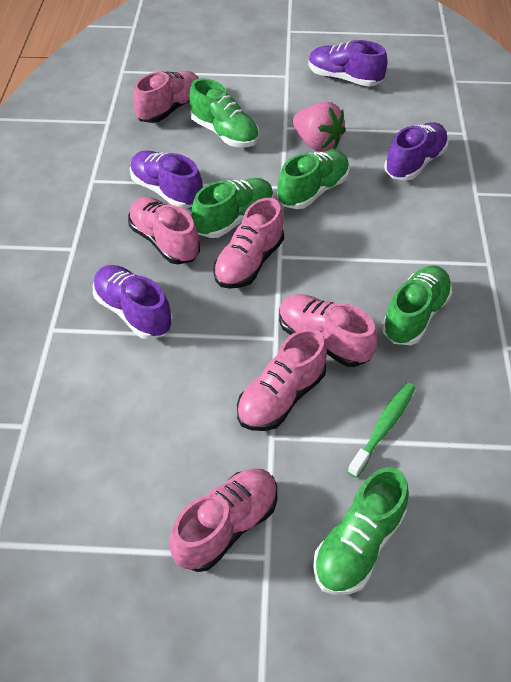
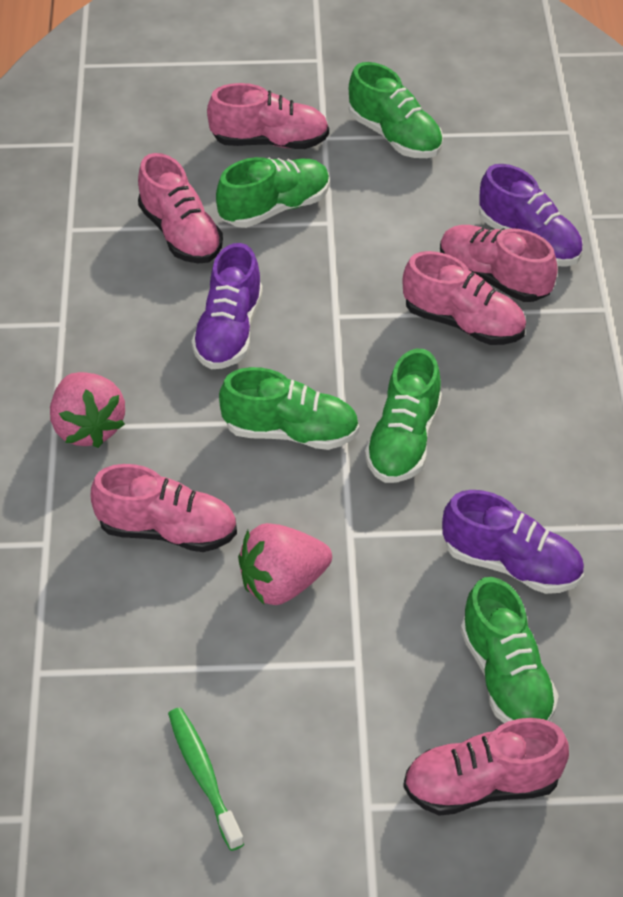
pink strawberry: [293,102,346,152] = 1 -> [50,372,125,448] [238,523,332,605] = 2
purple shoe: [93,265,172,340] [130,150,203,209] [308,40,388,87] [384,123,448,181] = 4 -> [191,243,263,369] [442,490,584,594] [479,164,583,266] = 3

